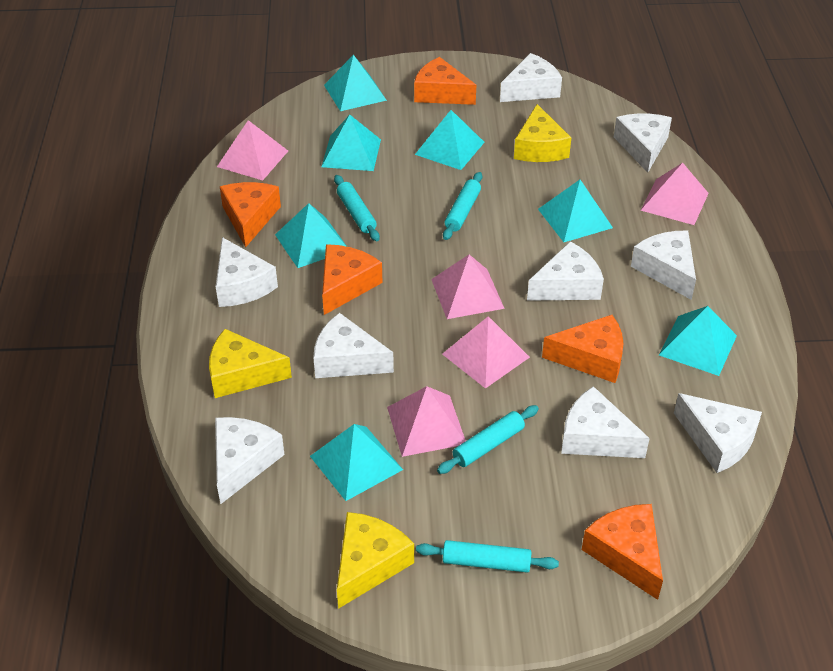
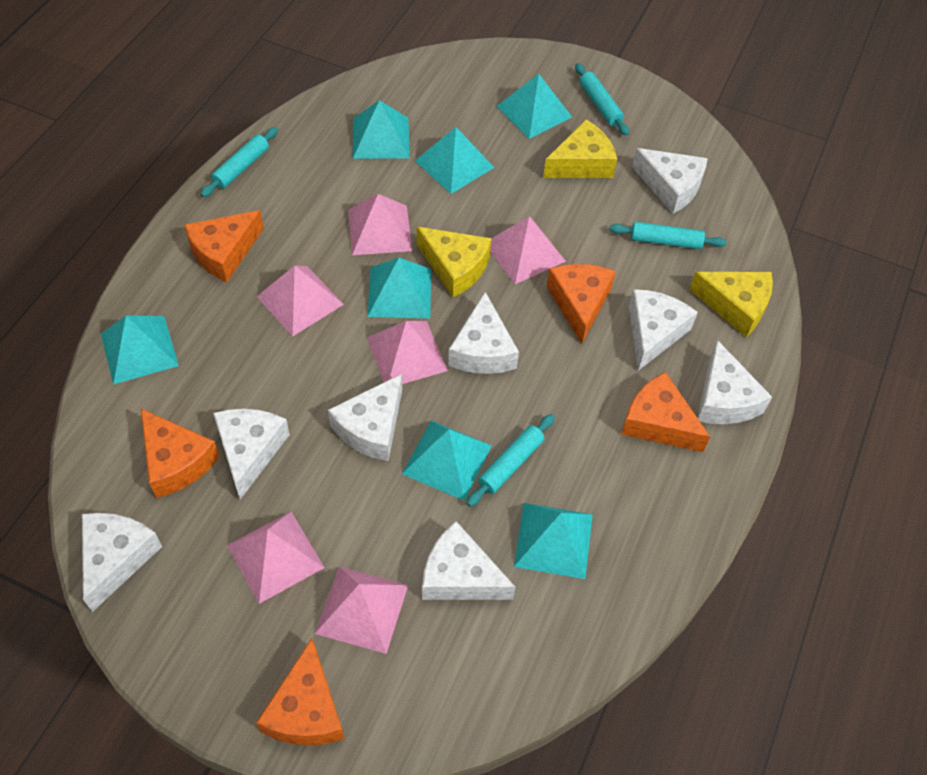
pink pyramid: [217,120,288,180] [387,386,466,457] [431,254,505,319] [442,316,530,389] [641,163,709,225] = 5 -> [227,512,325,604] [256,266,344,336] [315,566,408,654] [348,194,412,255] [367,321,448,384] [490,216,566,284] = 6
white cheese: [215,417,285,504] [216,237,278,307] [314,313,394,378] [500,53,562,102] [527,241,604,301] [561,386,650,458] [614,113,672,173] [631,231,696,300] [674,393,762,473] = 9 -> [82,513,162,612] [213,409,290,499] [328,374,402,461] [422,521,516,600] [448,292,519,374] [629,289,698,371] [632,148,708,214] [697,340,772,424] = 8

